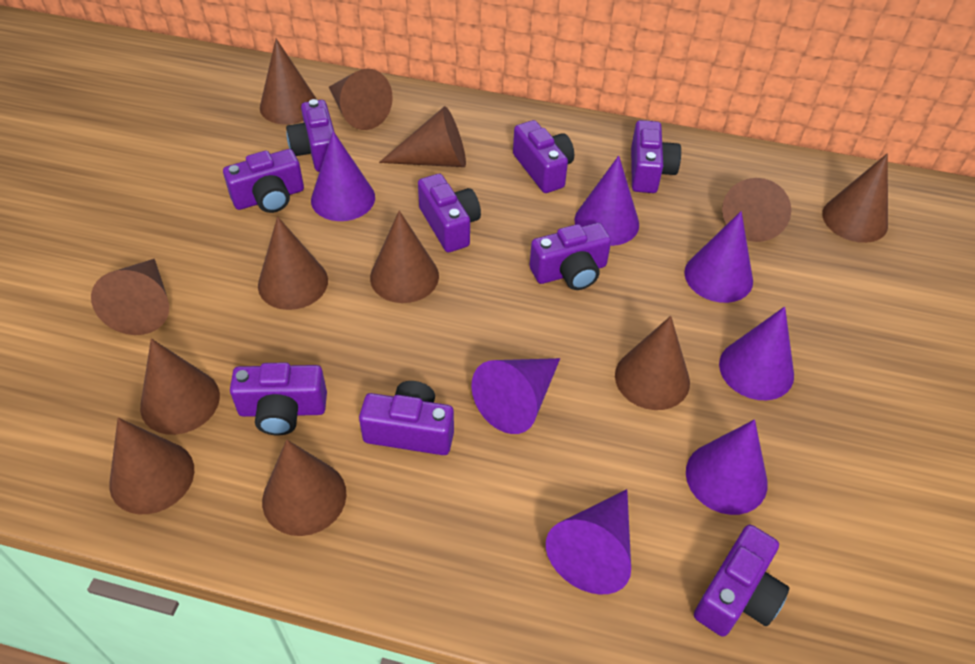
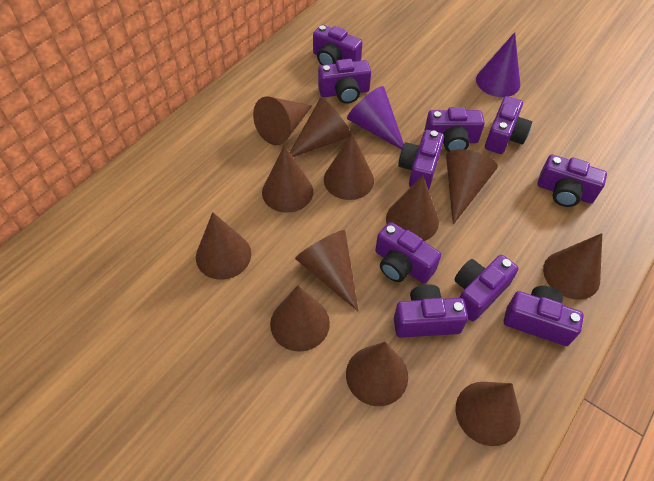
purple camera: [223,149,304,213] [230,362,327,436] [286,99,335,172] [359,381,454,455] [418,174,481,252] [513,120,574,193] [530,223,611,290] [631,120,681,193] [694,525,789,637] = 9 -> [313,25,363,65] [318,59,371,104] [375,222,441,283] [394,284,468,338] [398,130,444,190] [424,107,485,152] [454,255,519,321] [485,96,532,154] [504,286,584,346] [537,155,607,207] = 10
purple cone: [311,131,375,221] [471,358,560,434] [546,489,631,595] [574,156,639,246] [684,211,753,303] [686,419,768,515] [719,306,794,400] = 7 -> [347,86,404,149] [476,32,520,97] = 2

